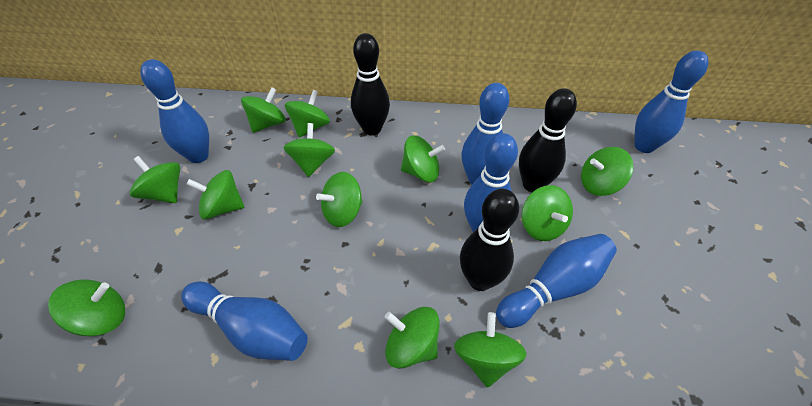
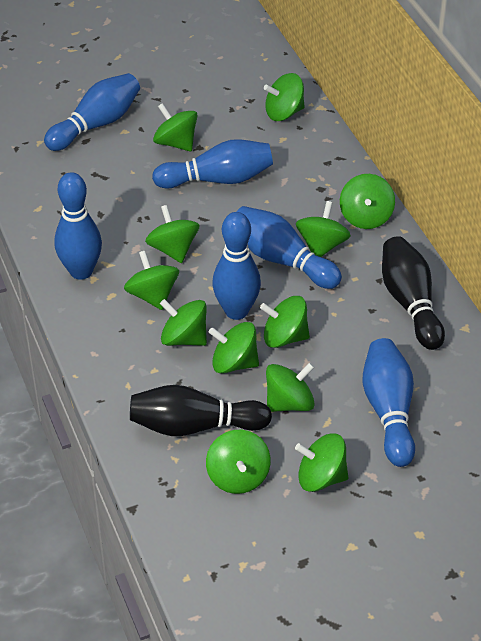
black bowling pin: [351,33,390,135] [460,189,519,291] [519,88,577,192] = 3 -> [130,385,272,436] [382,236,445,350] = 2

